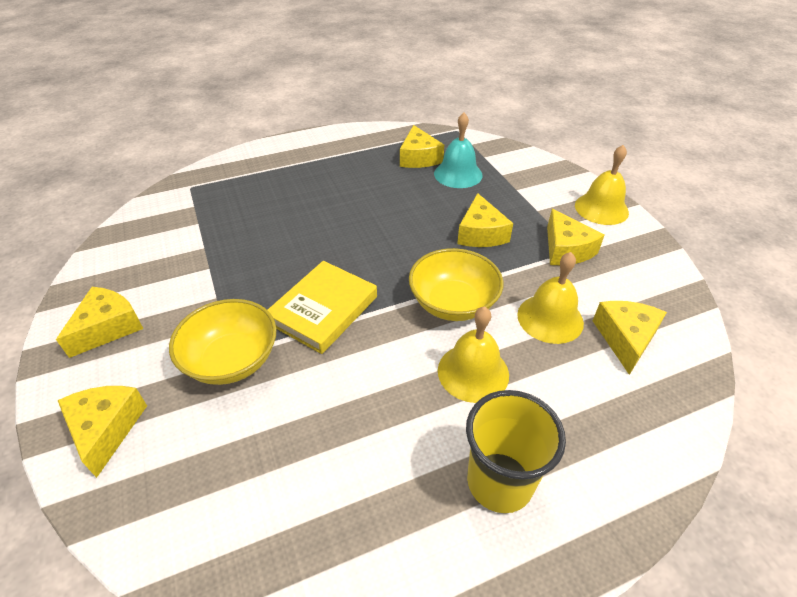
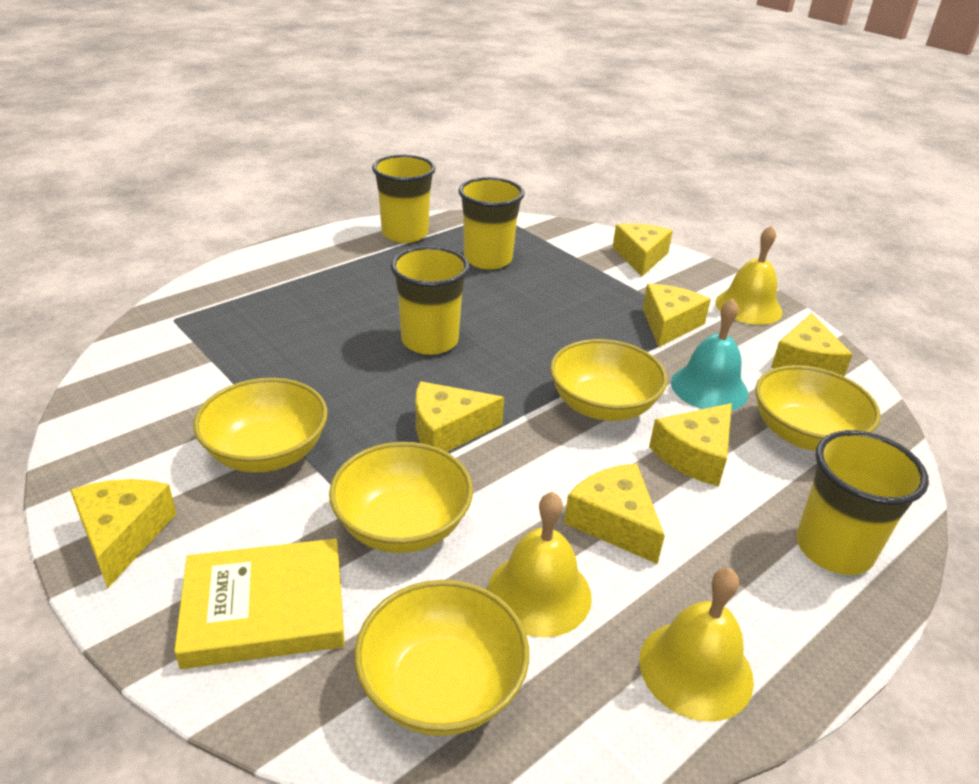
yellow bowl: [169,299,277,385] [409,248,503,321] = 2 -> [193,378,328,473] [329,442,473,553] [354,580,529,736] [550,339,667,421] [755,365,881,451] = 5
yellow cheese: [56,287,144,358] [57,386,147,478] [400,125,444,168] [457,193,513,247] [547,209,604,265] [593,301,667,375] = 6 -> [70,479,177,588] [416,381,504,452] [564,463,665,564] [612,223,673,277] [642,284,711,348] [649,403,732,486] [771,313,853,376] = 7
yellow cup: [466,390,566,513] = 1 -> [372,155,436,243] [390,246,470,355] [458,177,525,270] [796,430,929,575] = 4

